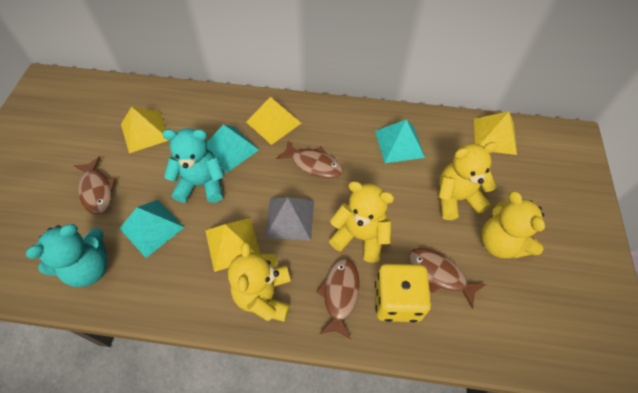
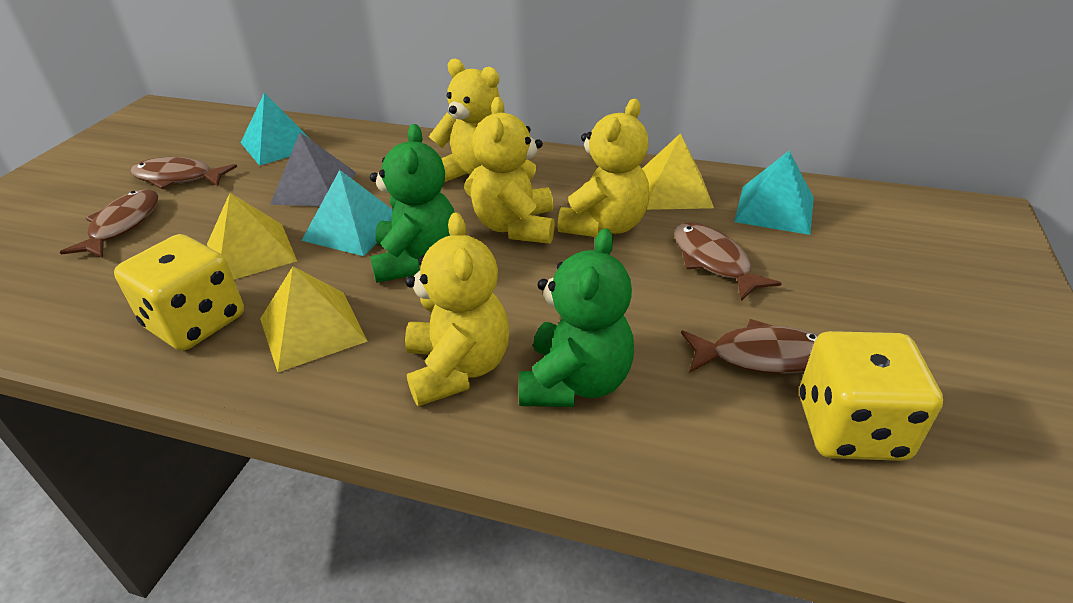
green teddy bear: none = 0 -> [370,124,455,283] [519,228,634,407] = 2
turquoise teddy bear: [26,224,108,287] [162,128,225,203] = 2 -> none = 0
yellow dice: [375,264,431,322] = 1 -> [114,234,244,351] [799,331,943,461] = 2
yellow pyramid: [121,107,169,153] [205,218,260,272] [246,97,301,145] [474,111,517,155] = 4 -> [207,193,297,279] [260,267,368,372] [642,133,714,210] = 3

